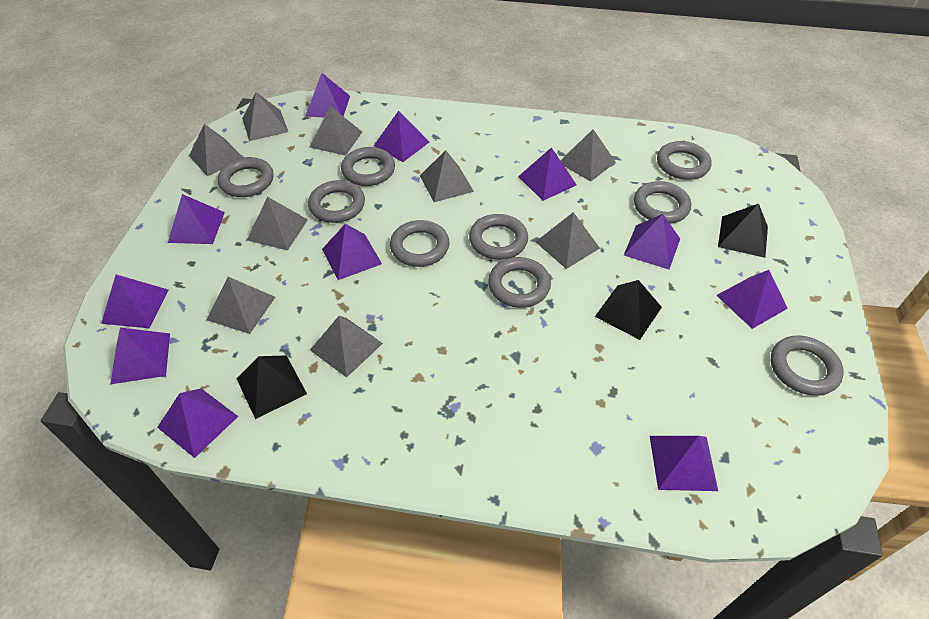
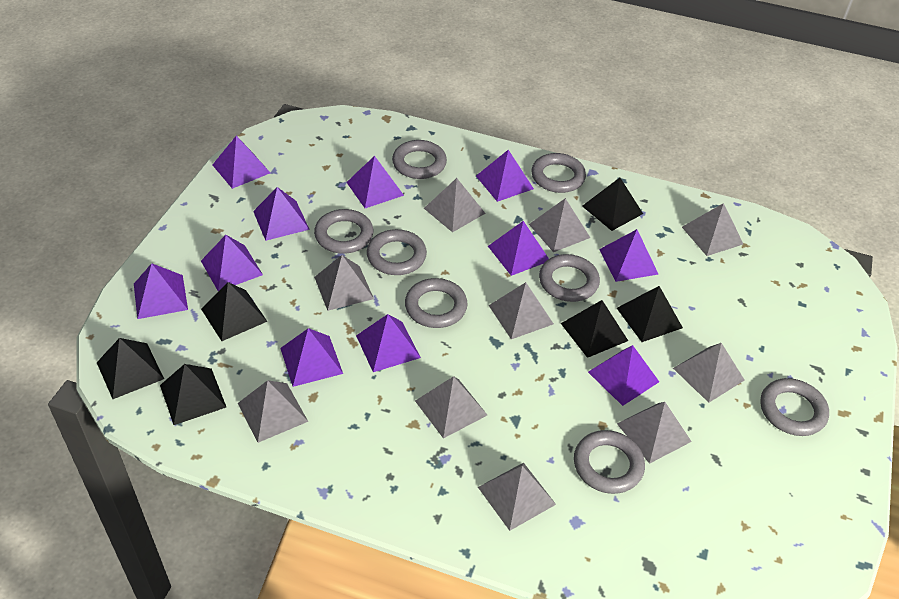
black pyramid: [236,355,307,419] [595,280,662,340] [718,204,768,258] = 3 -> [97,338,164,399] [160,364,226,425] [201,282,268,341] [561,300,628,358] [582,178,643,231] [617,286,683,342] = 6
grey pyramid: [189,124,243,176] [207,277,275,334] [242,92,288,141] [247,197,308,251] [310,106,362,156] [310,316,383,378] [420,150,474,202] [536,212,600,269] [560,129,616,182] = 9 -> [238,380,308,443] [314,255,374,311] [415,376,487,438] [424,178,486,232] [478,463,556,531] [488,282,554,339] [529,198,590,252] [617,402,692,464] [673,343,744,403] [682,203,743,256] = 10
grey ring: [218,157,273,197] [308,180,365,223] [341,147,395,186] [390,220,450,267] [469,214,528,260] [488,257,551,308] [634,181,691,224] [657,141,712,180] [771,335,844,396] = 9 -> [314,209,373,254] [367,229,427,275] [392,140,447,179] [405,278,468,328] [531,153,586,193] [539,254,600,302] [574,430,645,494] [760,378,829,436] = 8

